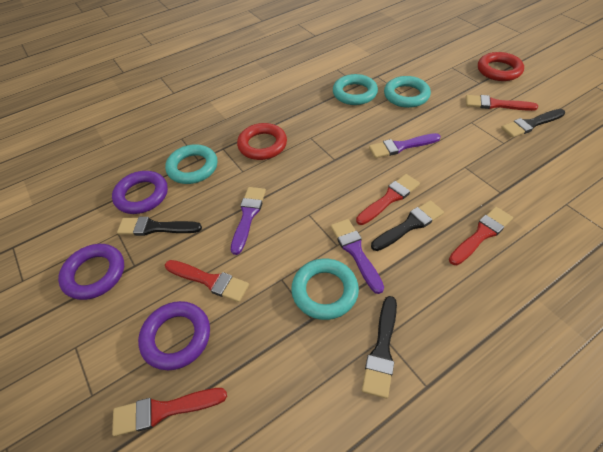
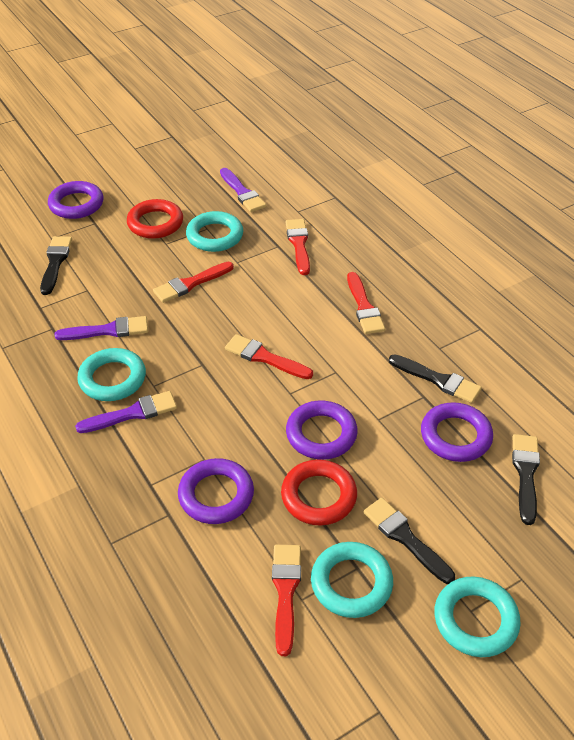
purple ring: [58,244,124,300] [112,171,168,214] [138,301,210,370] = 3 -> [48,181,103,219] [178,458,254,524] [286,400,358,460] [421,402,493,462] = 4

